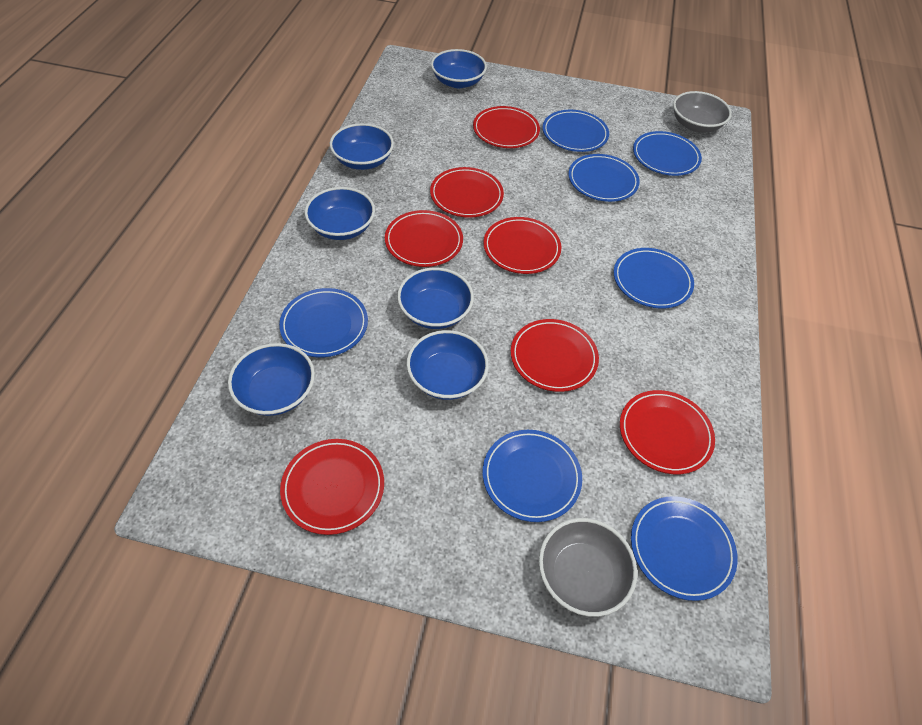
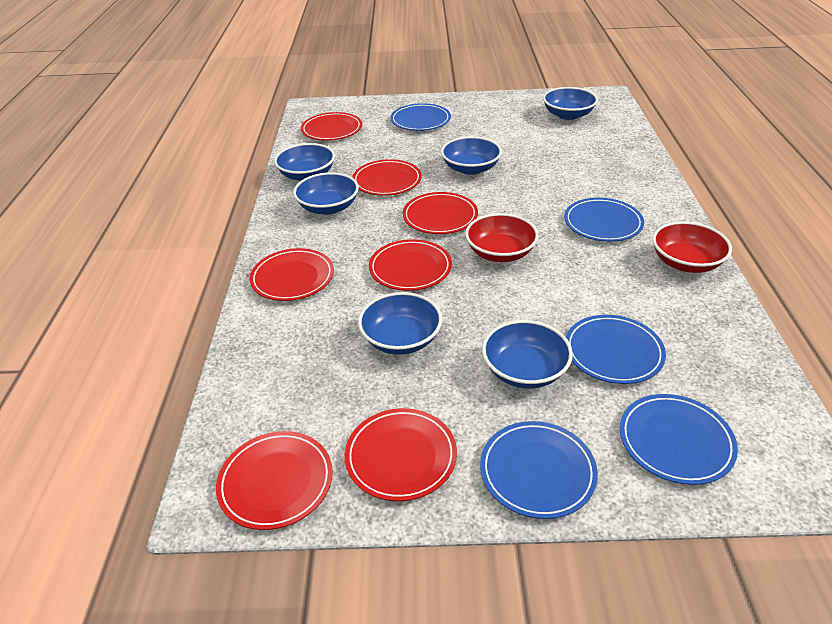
blue plate: [279,288,368,357] [482,430,582,522] [543,110,609,152] [568,154,640,202] [614,248,694,309] [631,496,738,601] [633,131,702,176] = 7 -> [390,103,451,131] [480,421,598,519] [564,198,644,242] [566,315,666,384] [620,394,738,485] = 5
grey bowl: [539,518,637,617] [673,91,732,132] = 2 -> none = 0
red bowl: none = 0 -> [465,213,539,262] [652,221,732,273] = 2

